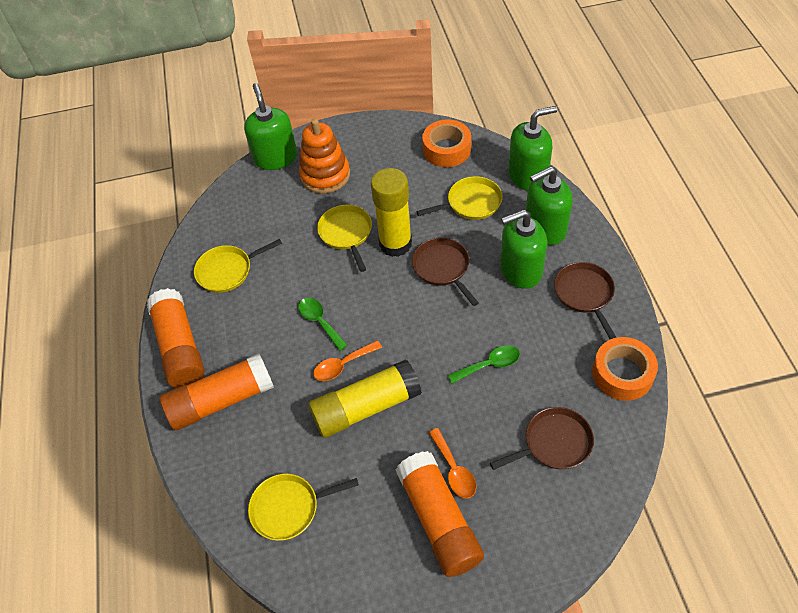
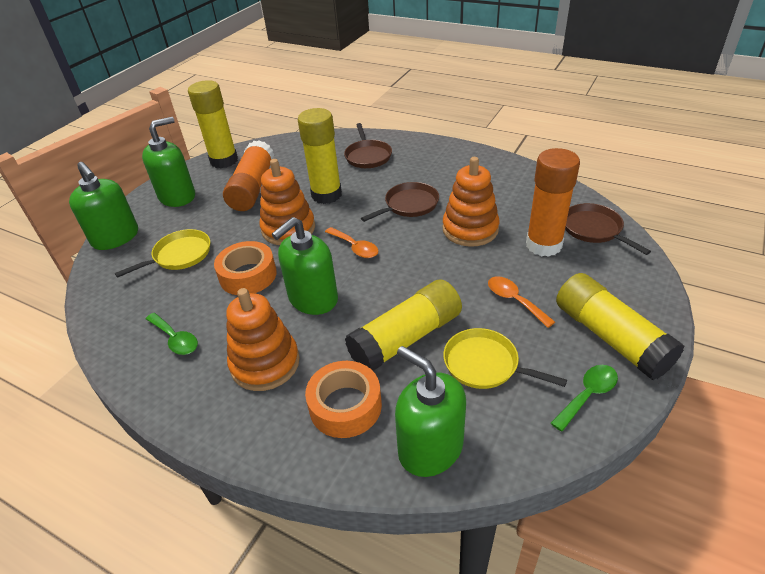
orange glue stick: [147,288,205,388] [160,353,274,431] [396,451,484,577] = 3 -> [223,140,274,211] [526,148,580,257] = 2
orange stacking toy: [299,118,350,194] = 1 -> [226,288,300,391] [260,159,315,245] [442,157,500,247] = 3
yellow glue stick: [308,359,422,438] [371,168,412,257] = 2 -> [188,80,238,169] [298,108,342,204] [345,279,462,371] [556,273,684,380] = 4
yellow pan: [194,239,282,293] [248,474,359,541] [317,205,372,272] [416,176,503,220] = 4 -> [115,229,210,278] [443,328,567,389] = 2

